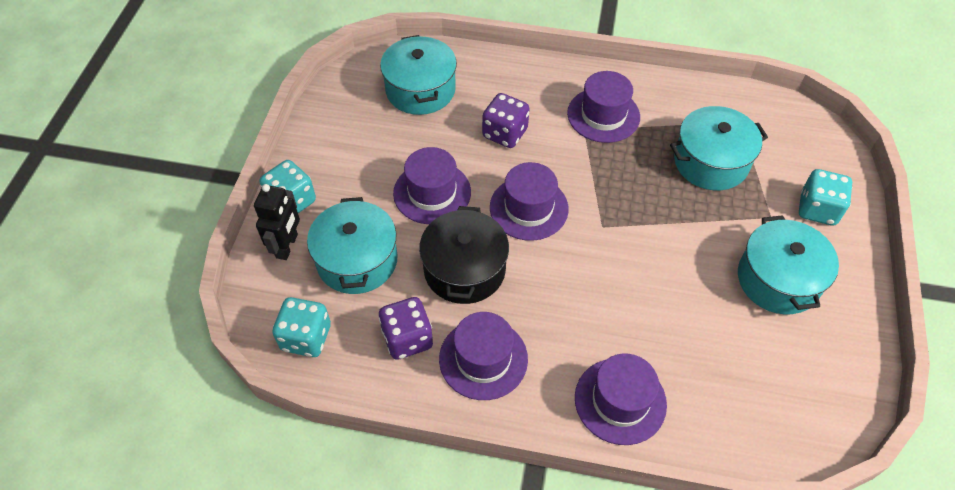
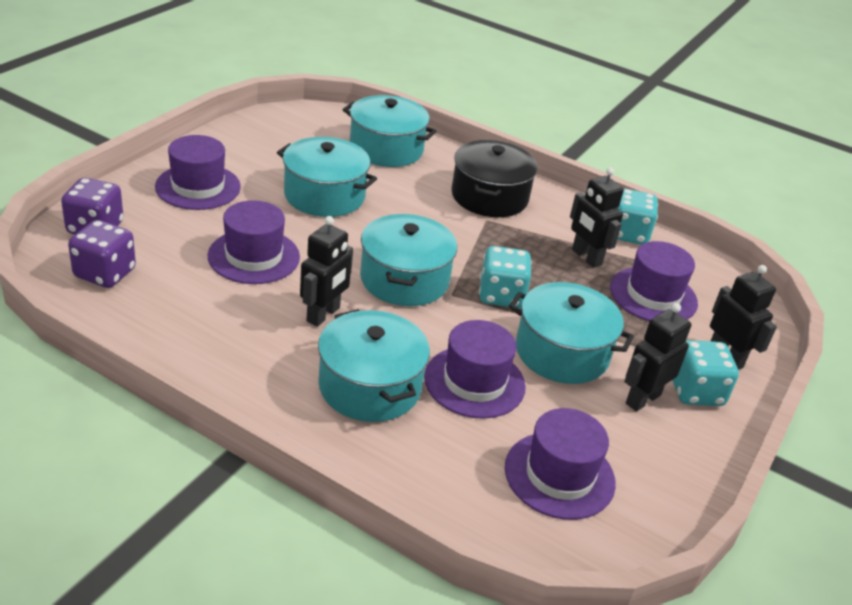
black robot: [254,184,300,260] = 1 -> [300,216,353,327] [570,168,624,268] [624,303,691,411] [710,265,777,370] = 4
turquoise pot: [307,197,398,294] [380,35,457,115] [670,106,768,190] [738,215,839,315] = 4 -> [277,137,377,217] [318,309,430,422] [343,95,437,167] [360,214,457,306] [509,282,634,384] = 5

